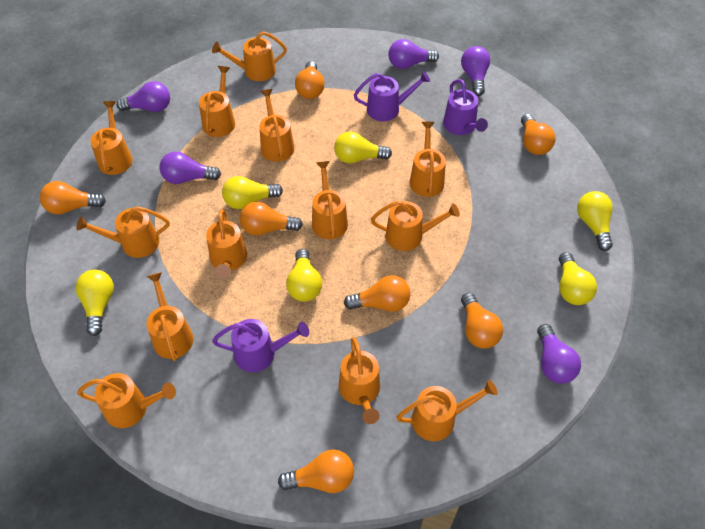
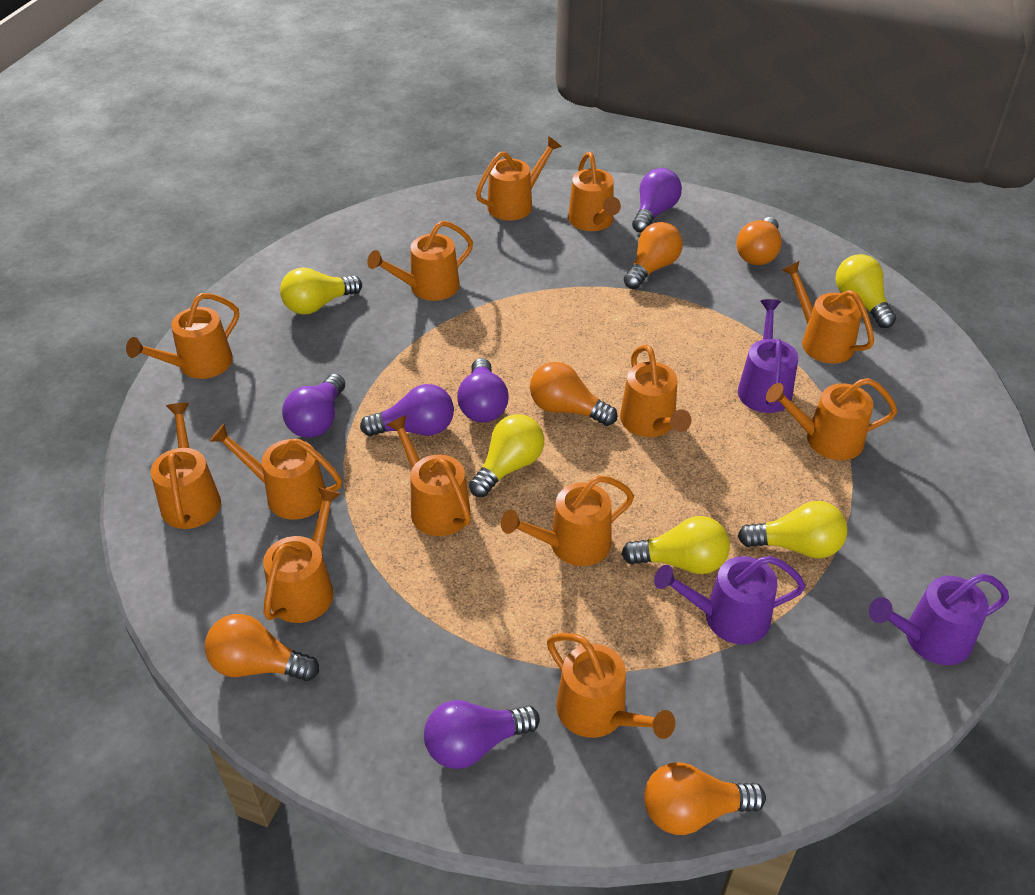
orange light bulb: [40,181,106,215] [240,202,303,236] [278,449,354,493] [295,61,325,99] [344,275,410,312] [461,293,503,349] [521,114,555,155] = 7 -> [205,614,319,681] [530,362,617,426] [624,222,683,289] [644,762,766,835] [736,217,782,265] = 5
yellow light bulb: [75,269,114,336] [222,176,283,209] [286,249,322,302] [334,131,392,164] [559,252,597,305] [577,191,613,251] = 6 -> [280,268,362,315] [469,414,544,497] [622,516,730,574] [738,501,847,558] [835,254,896,328] = 5

